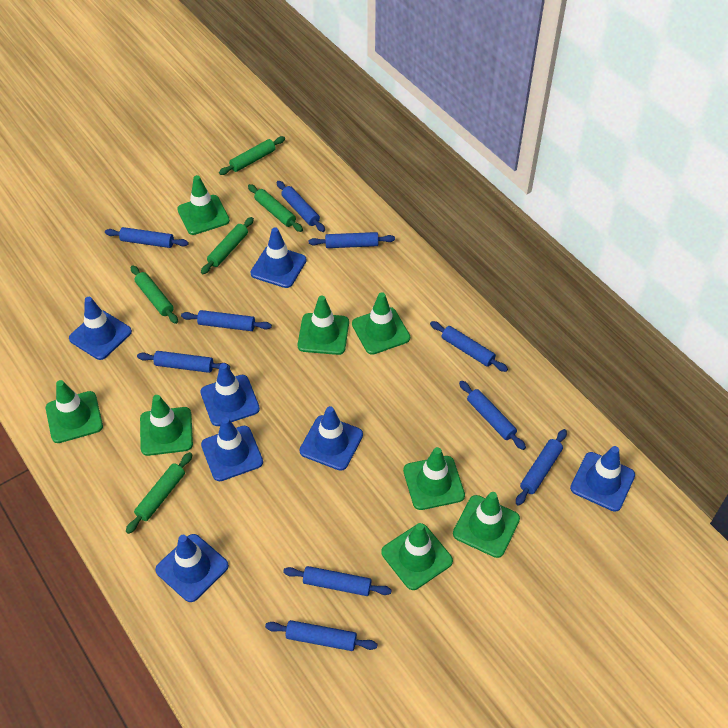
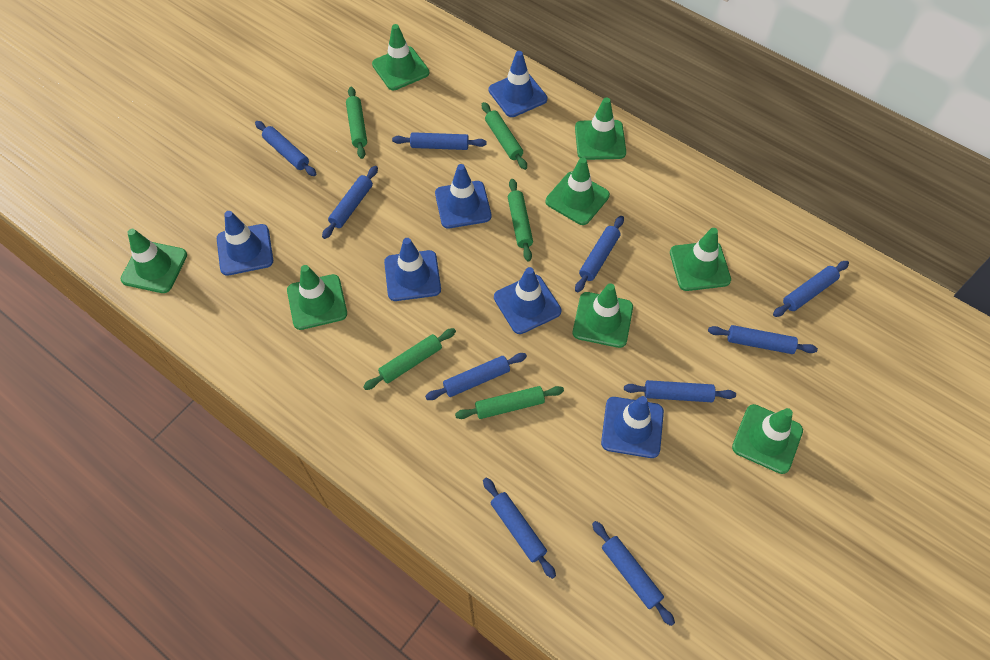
blue traffic cone: [69,297,132,360] [155,534,229,602] [200,363,260,426] [201,417,263,481] [250,227,307,288] [300,406,363,471] [570,446,635,512] = 7 -> [217,211,273,276] [384,238,441,301] [435,164,491,229] [489,51,547,117] [494,267,561,334] [601,396,664,458] = 6

